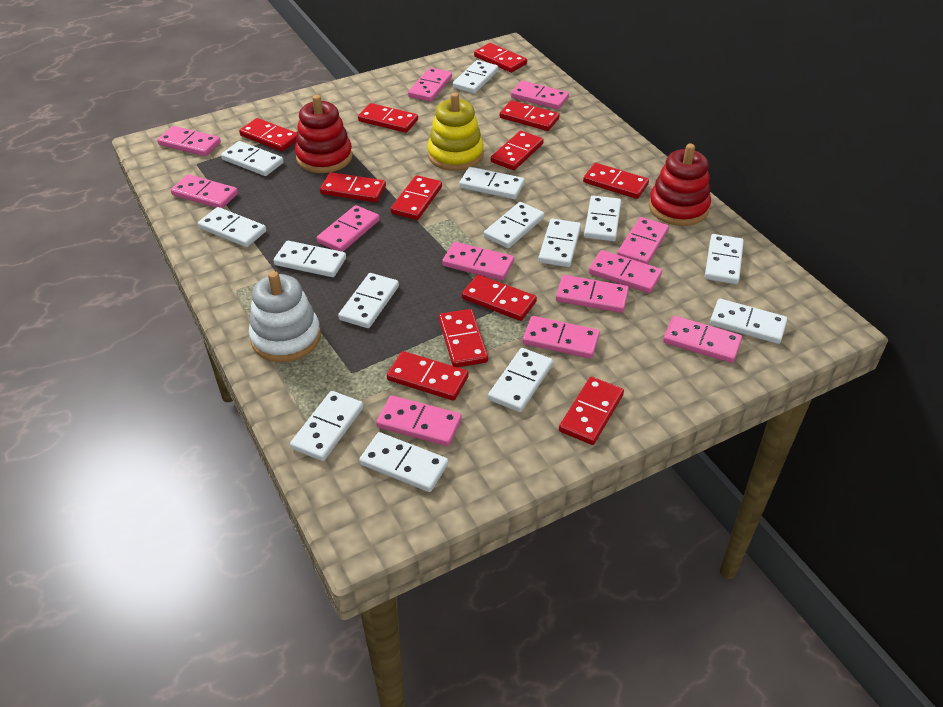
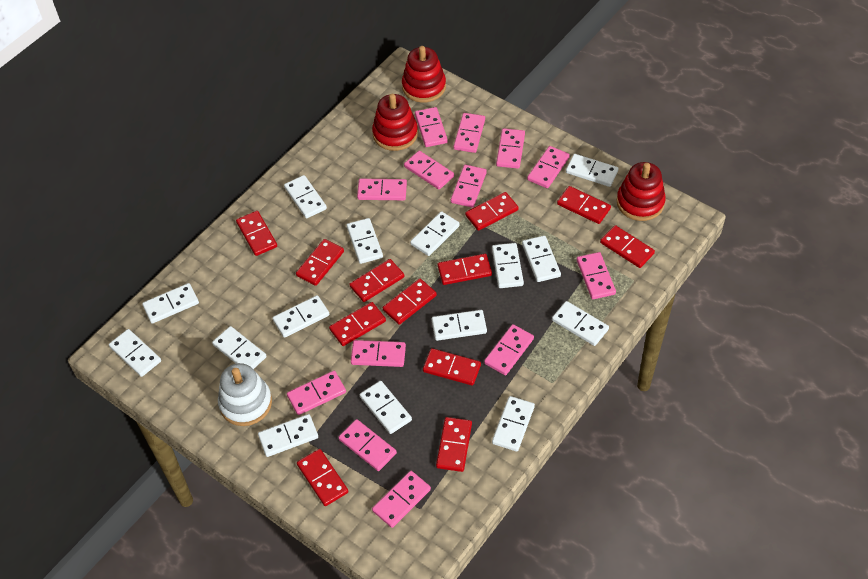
pink domino: [157,126,221,156] [171,174,238,209] [317,205,380,252] [376,395,462,446] [408,67,452,102] [442,242,514,281] [511,81,569,109] [523,316,600,359] [556,275,629,313] [589,250,662,293] [617,217,669,264] [663,316,742,363] = 12 -> [287,371,346,415] [338,419,397,471] [351,340,406,367] [357,179,407,200] [372,471,431,528] [404,151,454,190] [415,107,448,147] [451,165,487,208] [453,113,485,153] [484,324,534,375] [496,128,525,169] [527,146,570,188] [577,252,616,299] = 13
red stacking toy: [295,95,353,173] [649,144,711,226] = 2 -> [372,94,418,151] [402,46,446,103] [617,162,666,221] = 3
white domino: [198,207,266,247] [221,141,284,176] [273,241,346,277] [290,391,363,461] [338,273,399,328] [359,432,448,492] [453,60,499,94] [459,167,524,199] [484,202,544,248] [488,348,553,412] [538,219,581,267] [584,196,621,241] [705,234,744,284] [710,299,787,344] = 14 -> [109,329,161,377] [142,283,199,323] [212,326,267,369] [258,414,318,457] [273,295,329,338] [284,175,327,218] [347,218,383,264] [360,381,412,434] [410,211,460,256] [432,310,487,341] [492,243,524,288] [492,396,535,451] [522,235,561,282] [552,301,609,346] [566,154,619,187] = 15
yellow stacking toy: [427,92,484,171] = 1 -> none = 0

